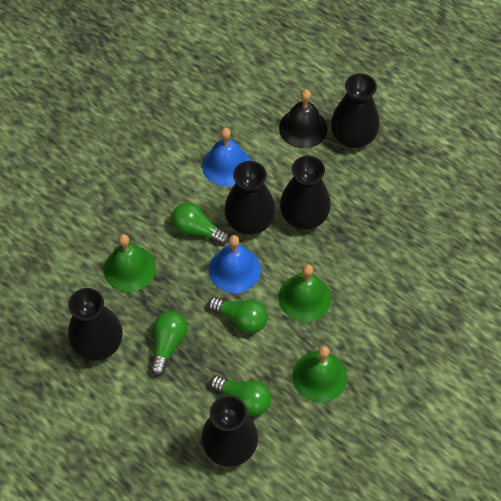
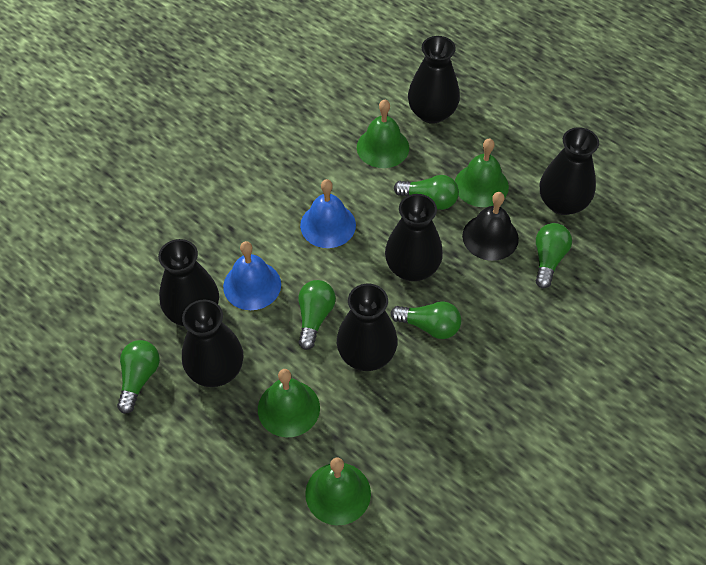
black vase: [68,288,123,361] [201,395,258,467] [224,161,276,235] [280,156,331,230] [331,73,380,148] = 5 -> [158,239,219,326] [182,299,243,387] [337,284,397,371] [385,194,443,281] [408,36,460,124] [540,127,599,215] = 6
green bell: [104,234,156,292] [279,264,331,322] [292,346,347,402] = 3 -> [258,369,320,437] [305,457,371,525] [357,100,409,168] [455,138,509,207] = 4
green light bulb: [150,311,187,376] [172,202,229,245] [208,297,268,333] [210,375,271,416] = 4 -> [117,340,160,414] [299,280,336,350] [391,301,461,339] [394,175,459,210] [535,223,572,288] = 5

